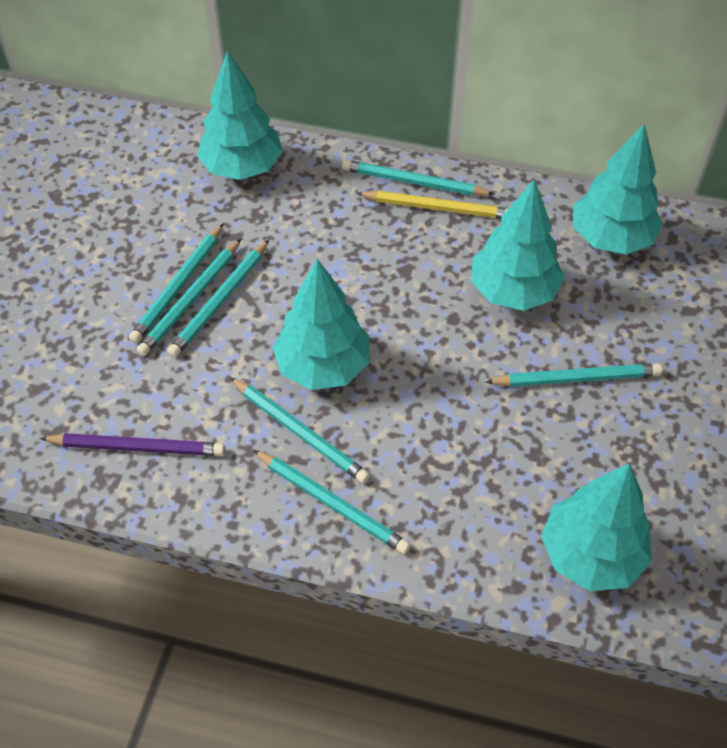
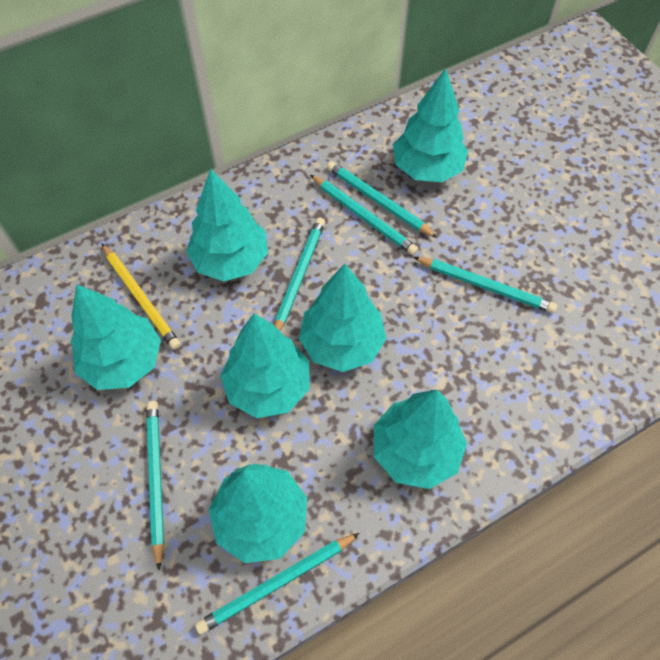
purple pencil: [40,433,225,456] = 1 -> none = 0
turquoise pencil: [129,224,223,344] [136,239,241,356] [167,240,269,358] [230,377,370,483] [253,450,411,554] [342,160,495,196] [485,363,662,387] = 7 -> [146,401,164,570] [195,533,360,635] [274,217,325,331] [310,175,418,255] [327,161,438,238] [413,257,557,313] = 6
turquoise tree: [197,50,283,180] [272,259,370,390] [471,179,565,311] [541,463,652,591] [573,124,663,255] = 5 -> [71,284,161,390] [186,169,268,281] [209,464,307,563] [220,313,309,418] [299,264,387,372] [374,389,467,489] [393,68,468,182] = 7

